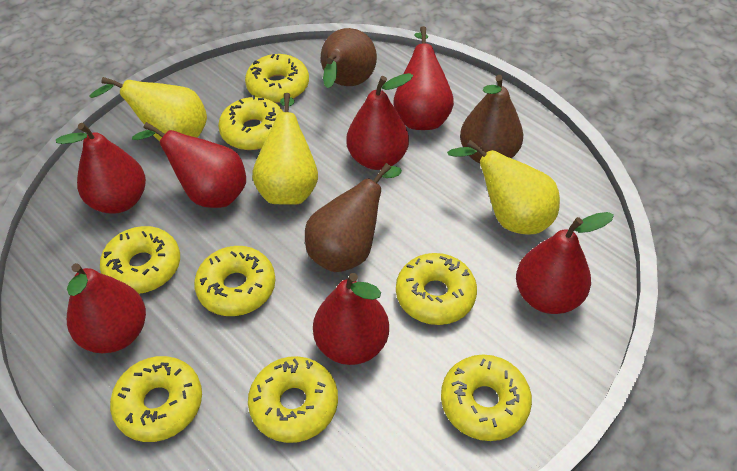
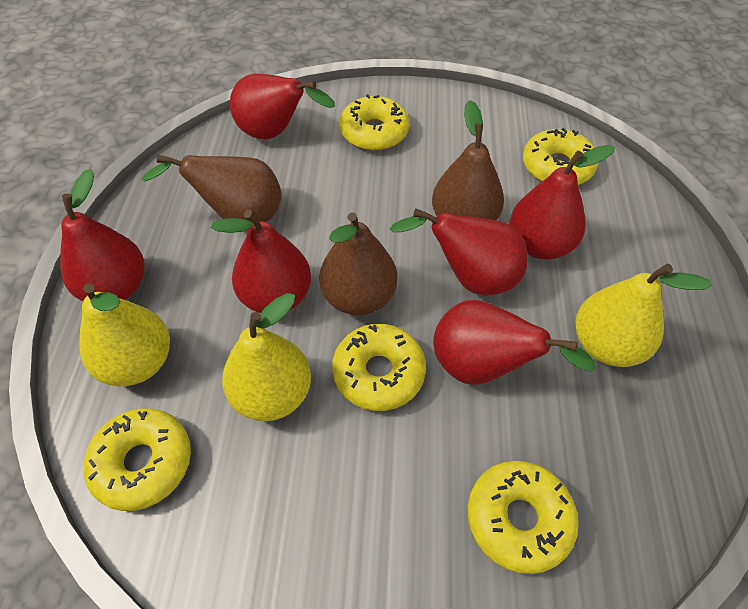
red pear: [56,123,146,214] [67,263,146,353] [132,122,246,208] [313,273,389,365] [346,73,413,170] [393,26,454,130] [516,212,614,314] = 7 -> [60,169,144,301] [211,210,311,313] [230,74,335,139] [390,208,528,296] [433,300,596,385] [510,145,615,259] = 6
yellow donut: [100,226,180,294] [110,356,202,442] [194,246,276,316] [218,95,283,150] [245,54,309,103] [248,356,338,443] [396,253,477,325] [441,355,532,441] = 8 -> [83,408,191,511] [332,324,426,411] [340,94,409,151] [468,461,579,574] [523,128,598,185] = 5

